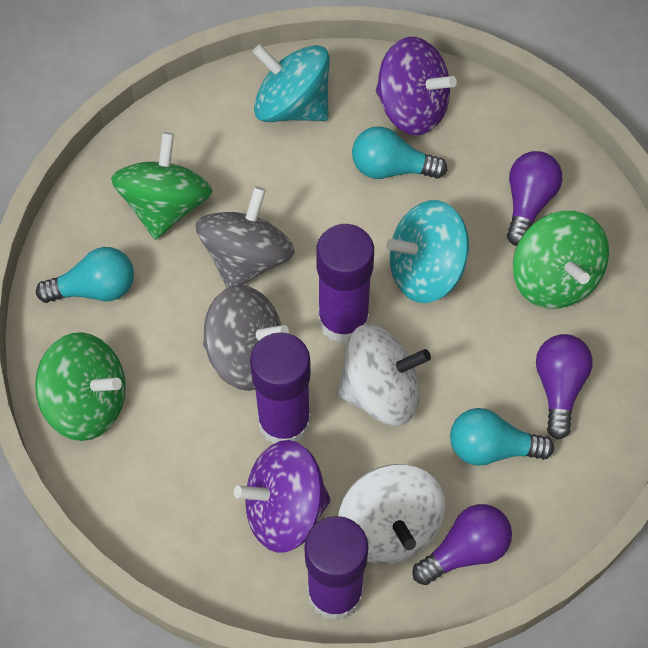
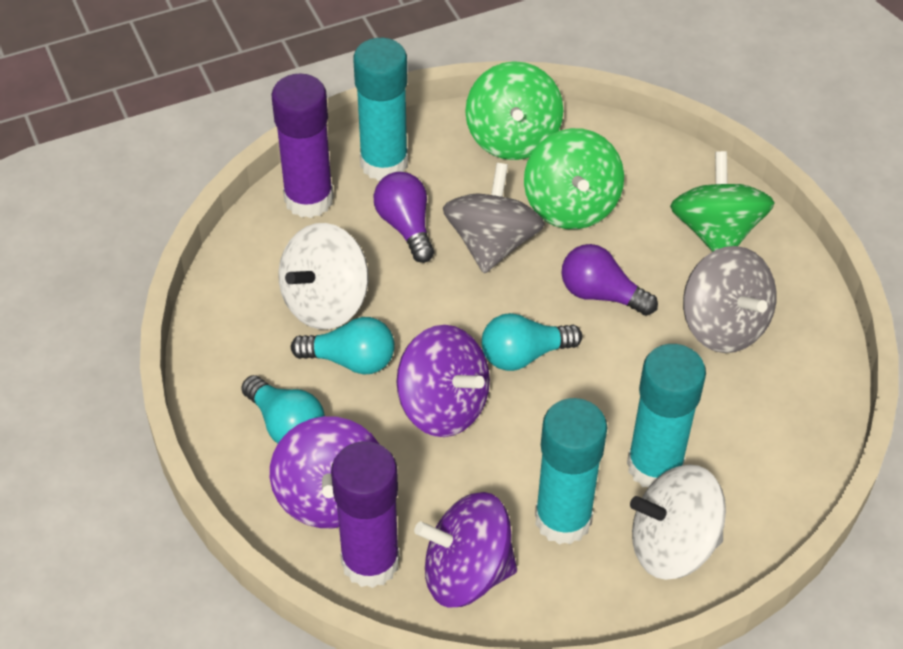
purple glue stick: [250,332,311,444] [304,516,368,621] [316,224,374,343] = 3 -> [271,73,334,218] [331,441,400,588] = 2
purple light bulb: [412,504,512,585] [507,151,562,246] [536,334,593,440] = 3 -> [374,172,434,263] [562,244,658,316] = 2
purple spinning top: [234,440,331,553] [376,37,457,135] = 2 -> [270,416,379,528] [396,325,490,437] [414,492,517,608] = 3
turquoise glue stick: none = 0 -> [353,38,408,181] [535,398,607,545] [627,344,706,487] = 3
turquoise spinning top: [253,45,330,122] [386,200,469,303] = 2 -> none = 0

